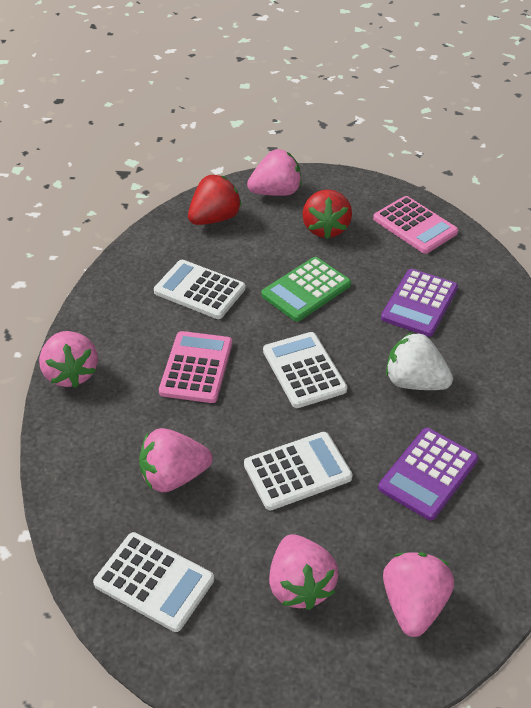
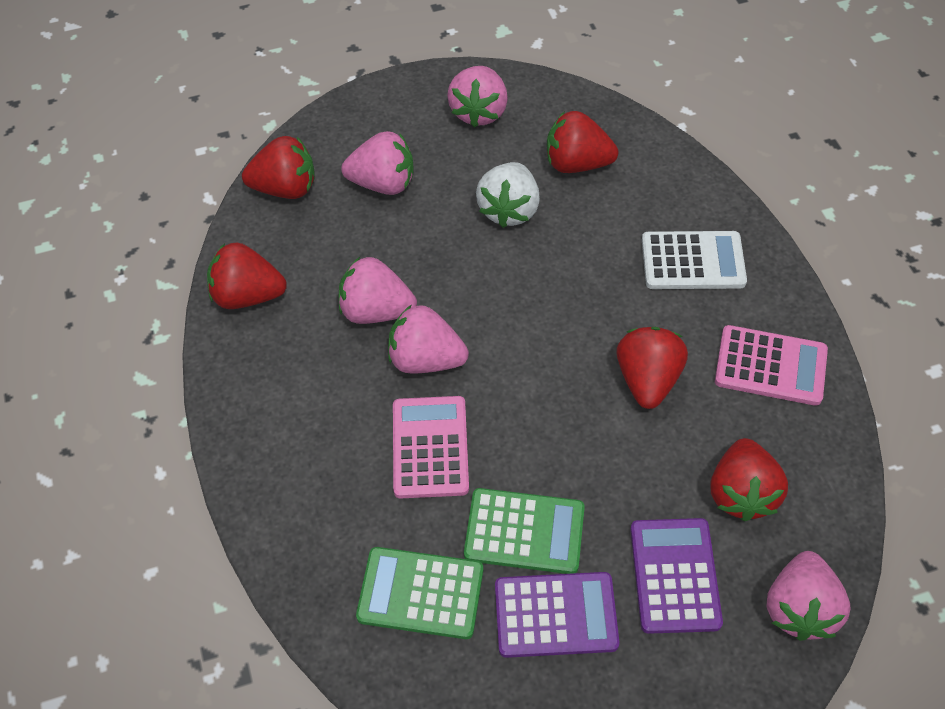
green calculator: [261,257,351,322] = 1 -> [356,547,483,639] [464,488,585,574] = 2
red strawberry: [188,175,242,225] [302,189,352,239] = 2 -> [207,242,287,309] [242,136,315,199] [547,111,618,173] [616,327,688,409] [710,438,788,521] = 5
white calculator: [93,532,214,632] [154,260,245,319] [244,432,353,510] [263,332,347,408] = 4 -> [642,231,747,289] = 1

